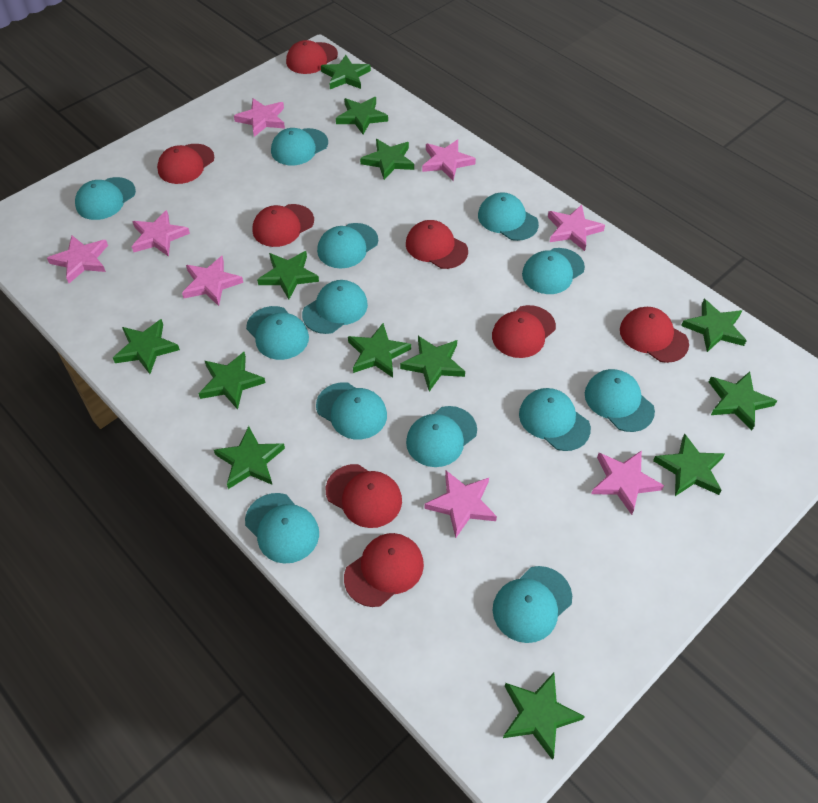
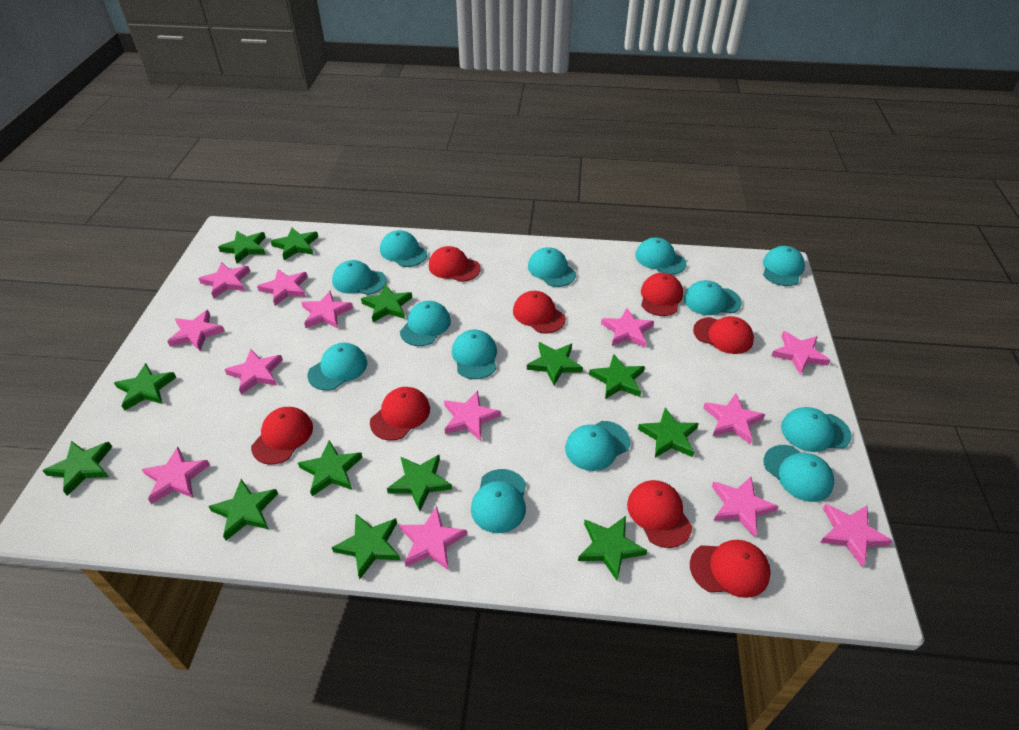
pink star: [47,235,108,283] [132,210,190,257] [182,256,243,306] [234,98,285,137] [422,139,476,181] [424,471,497,538] [548,205,605,251] [591,450,664,515] = 8 -> [142,447,210,504] [167,310,225,351] [198,262,250,299] [224,349,283,395] [257,269,307,306] [301,291,353,329] [400,507,467,570] [444,390,501,441] [601,308,654,348] [703,393,765,444] [712,477,779,537] [771,331,830,375] [820,504,893,566] = 13

